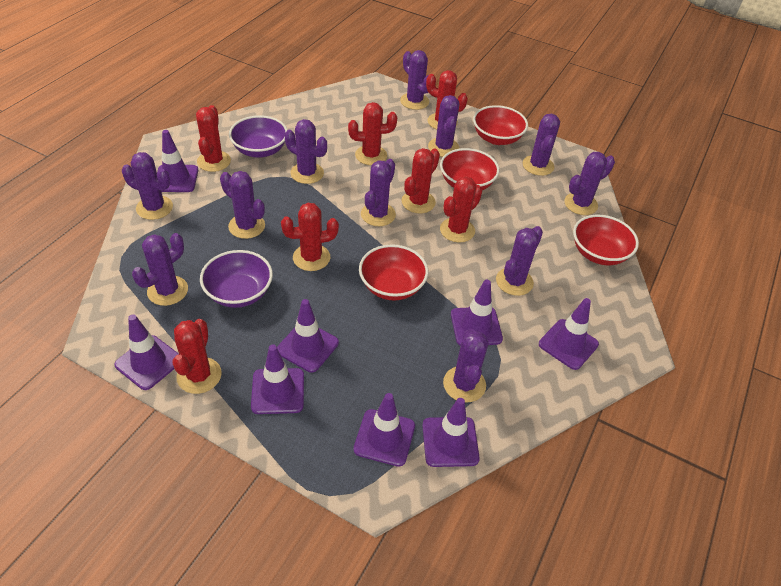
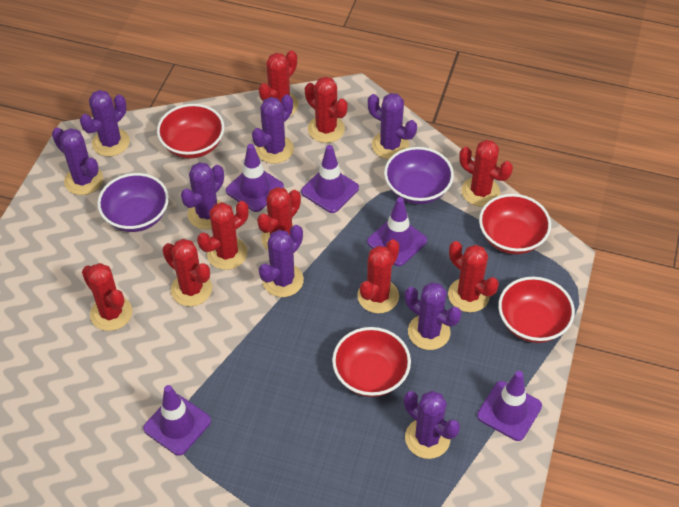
purple cactus: [122,152,173,220] [132,233,188,306] [220,171,265,239] [285,119,327,184] [361,159,396,226] [400,50,429,110] [428,95,460,157] [443,329,489,403] [496,226,543,296] [523,114,560,176] [564,152,615,215] = 11 -> [52,128,103,195] [80,90,130,156] [181,162,224,229] [252,94,294,164] [259,225,304,297] [368,93,417,159] [404,391,460,459] [405,282,461,350] = 8
purple traffic cone: [115,314,179,390] [157,130,198,192] [251,344,304,414] [277,299,339,373] [354,393,415,467] [422,398,480,467] [451,280,503,346] [539,298,599,370] = 8 -> [143,385,211,456] [226,144,284,212] [301,145,359,213] [367,197,427,266] [477,371,542,441] = 5
red cactus: [173,319,222,394] [196,105,231,172] [281,203,339,271] [348,102,397,165] [401,148,440,213] [426,70,468,130] [440,176,482,243] = 7 -> [82,263,132,331] [163,239,212,306] [197,201,249,270] [257,187,301,250] [259,50,298,116] [305,76,348,143] [357,239,399,313] [448,241,499,312] [459,140,513,207] = 9

